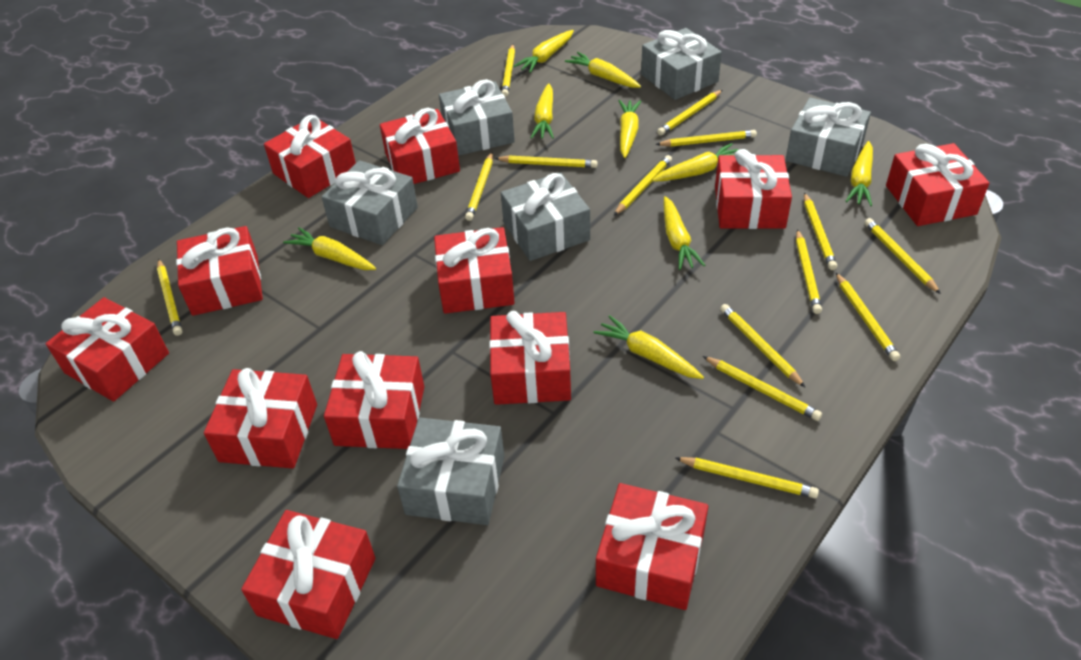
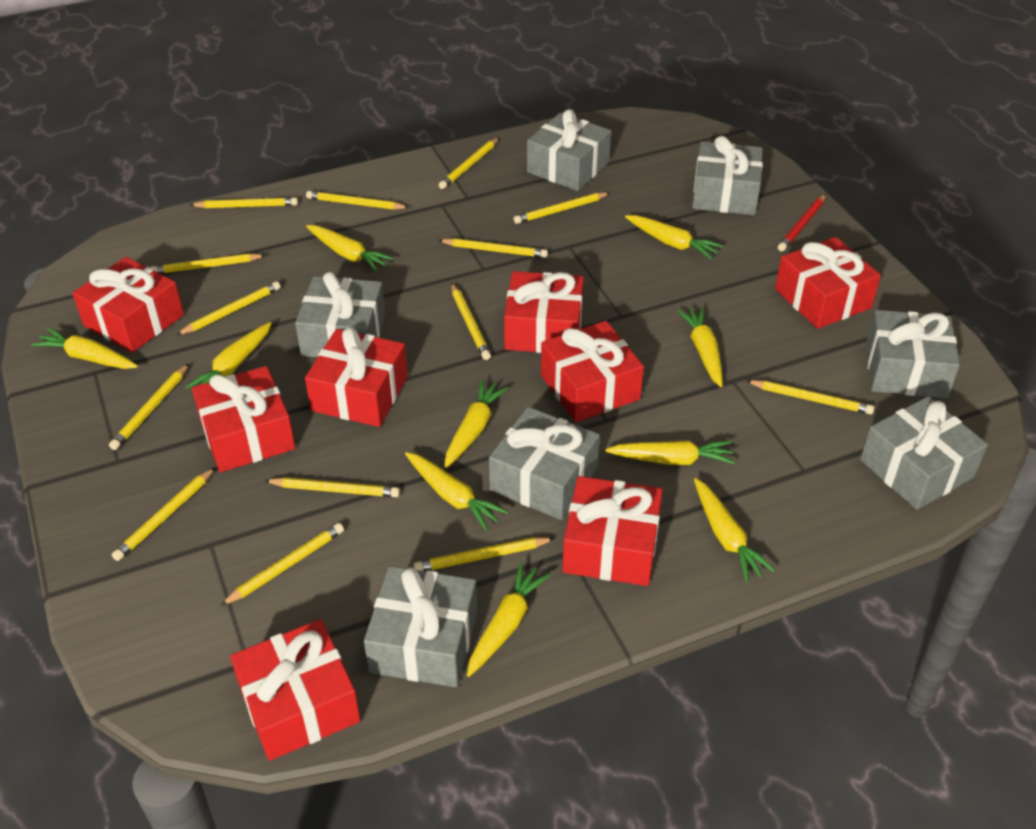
grey gift: [322,160,418,245] [397,418,505,525] [439,79,515,156] [501,172,590,261] [641,28,722,100] [786,98,871,177] = 6 -> [295,272,385,357] [364,566,477,687] [489,407,600,520] [527,109,611,191] [692,136,763,215] [860,396,988,510] [866,310,960,398] = 7
red gift: [46,297,169,402] [176,226,263,316] [204,368,317,468] [241,510,375,639] [264,115,356,198] [324,351,424,449] [380,108,460,184] [434,227,515,314] [489,311,571,405] [596,483,708,610] [715,149,792,229] [886,143,989,226] = 12 -> [72,257,184,353] [192,366,295,472] [230,619,361,761] [305,327,408,427] [504,271,584,353] [541,321,644,422] [562,476,663,586] [775,237,881,329] = 8
red pencil: none = 0 -> [778,194,826,251] = 1
yellow carrot: [283,227,376,270] [514,30,574,73] [530,83,554,139] [565,52,641,88] [594,315,704,379] [619,100,641,158] [652,143,739,182] [664,196,705,270] [845,141,873,206] = 9 -> [31,328,138,369] [185,322,272,389] [306,225,394,272] [405,452,508,531] [444,380,509,468] [467,562,551,677] [605,440,735,465] [625,215,723,260] [676,306,723,387] [694,478,776,582] = 10

